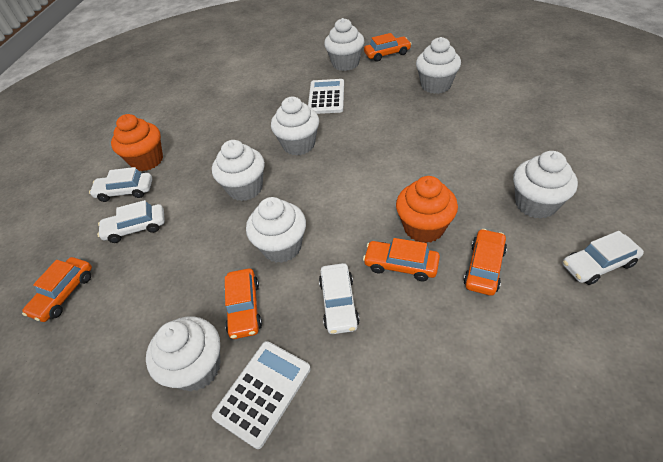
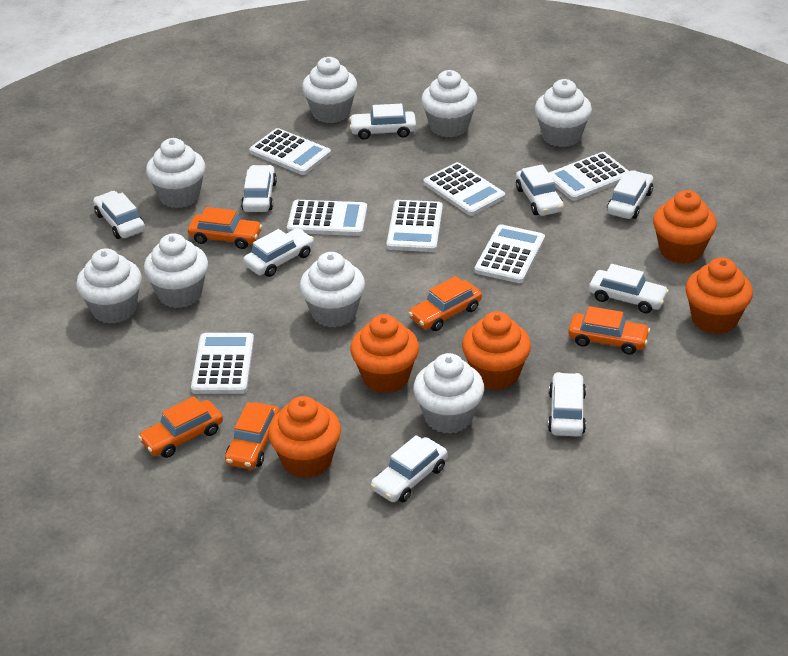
orange cupcake: [111,114,163,171] [396,176,458,243] = 2 -> [268,396,341,478] [350,314,419,393] [462,311,531,390] [653,190,717,264] [685,257,753,334] = 5
white calculator: [212,341,311,449] [308,79,344,114] = 2 -> [191,333,254,394] [249,128,331,175] [287,200,367,236] [387,200,443,252] [423,162,505,216] [474,224,545,283] [549,152,630,201] = 7
white car: [89,167,153,202] [97,200,165,243] [319,263,360,334] [563,231,644,285] = 4 -> [93,191,145,239] [241,165,277,212] [243,228,314,277] [349,104,416,140] [371,435,447,502] [516,165,564,216] [548,372,586,436] [589,264,669,313] [607,170,653,219] = 9
white cupcake: [146,316,221,391] [212,140,265,201] [246,197,306,263] [271,97,319,156] [324,18,364,71] [416,37,461,94] [513,151,578,219] = 7 -> [76,248,142,324] [144,233,208,308] [146,138,206,208] [300,252,365,327] [302,57,357,123] [413,353,484,434] [421,70,478,138] [535,79,592,147] = 8

